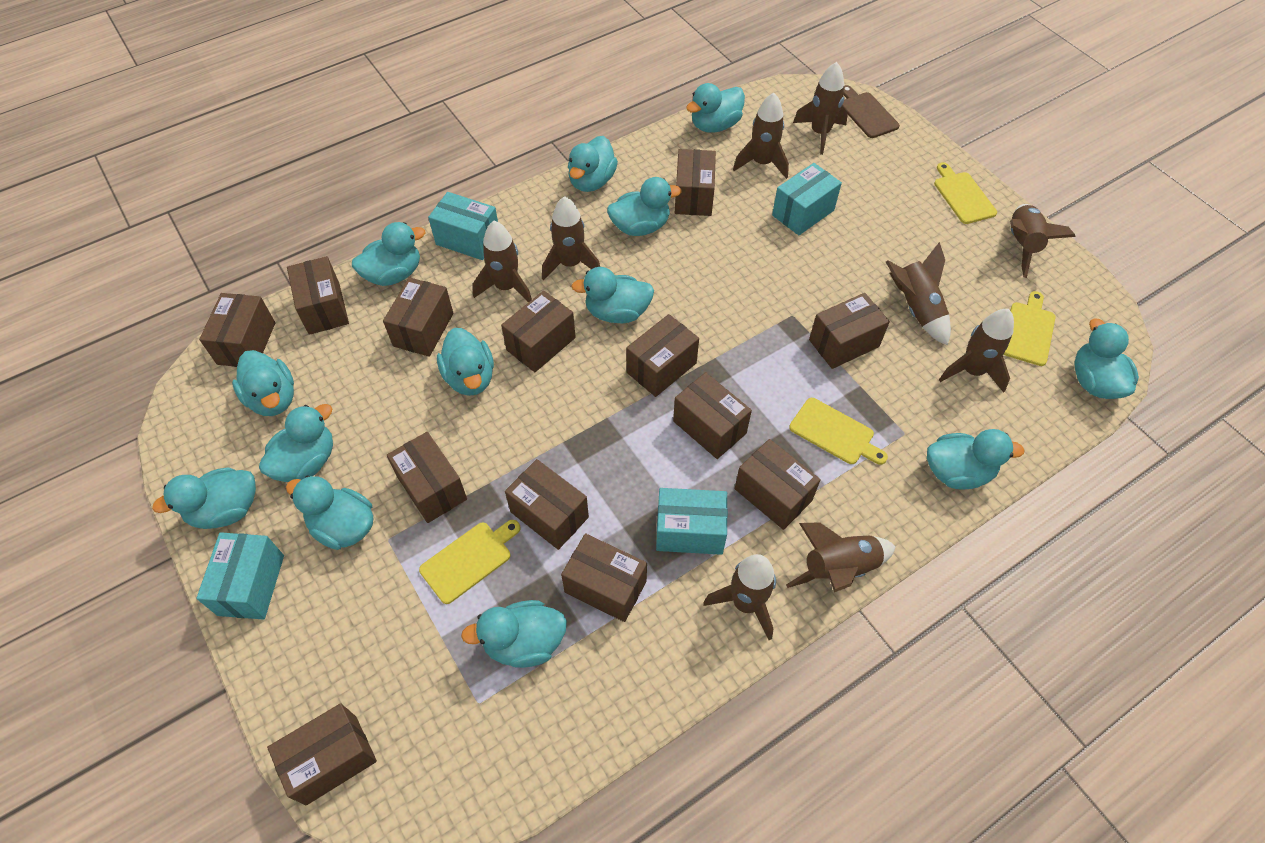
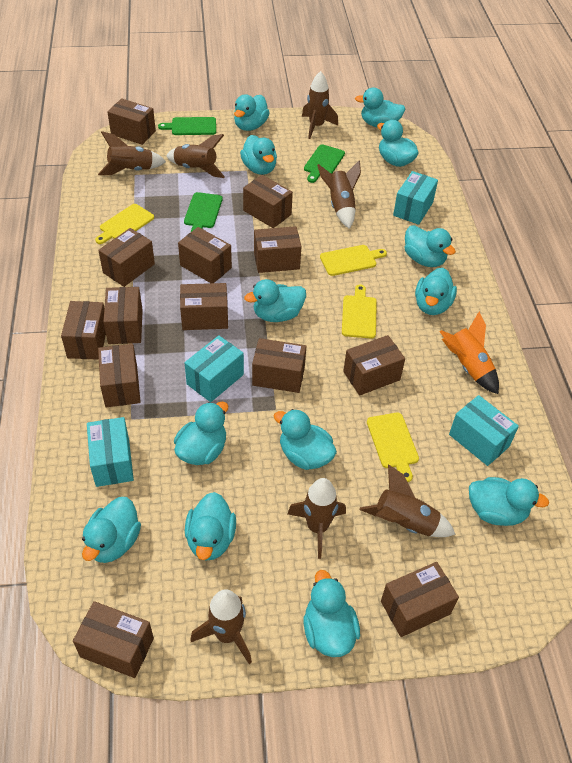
brown cutting board: [842,85,900,138] = 1 -> none = 0
brown rocket: [473,221,532,303] [542,196,600,280] [703,554,776,640] [733,93,789,179] [786,523,896,592] [793,62,848,155] [886,242,951,346] [939,309,1014,393] [1010,204,1076,278] = 9 -> [98,131,166,175] [166,134,225,178] [190,589,252,664] [288,478,346,559] [302,71,338,139] [317,161,361,229] [359,464,456,537] = 7
green cutting board: none = 0 -> [158,117,216,135] [184,192,223,232] [304,144,345,183] = 3
orange rocket: none = 0 -> [439,312,499,394] = 1

